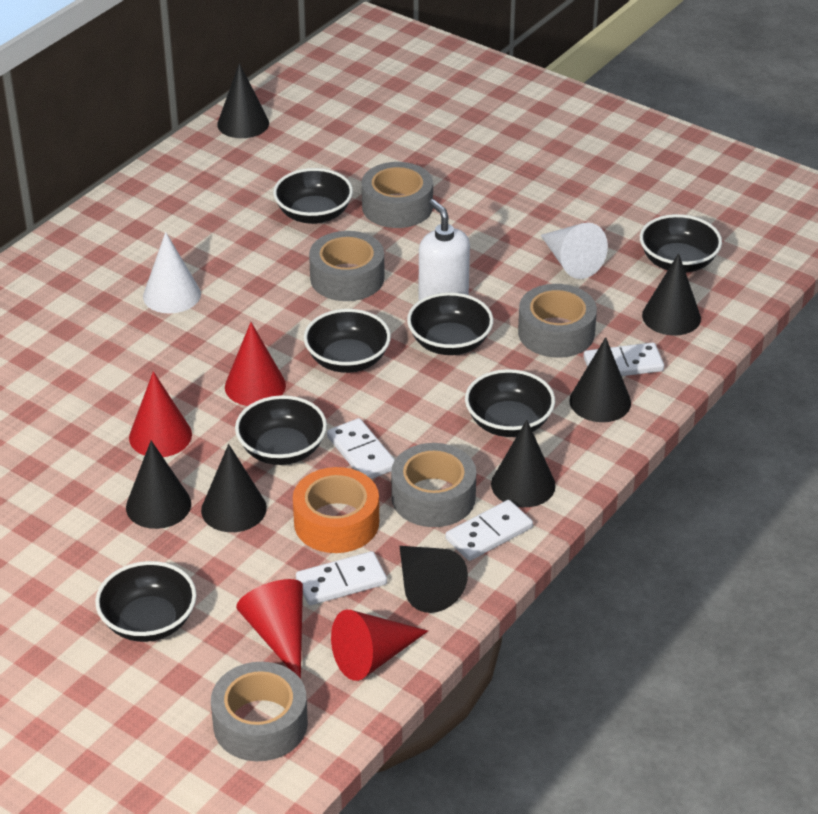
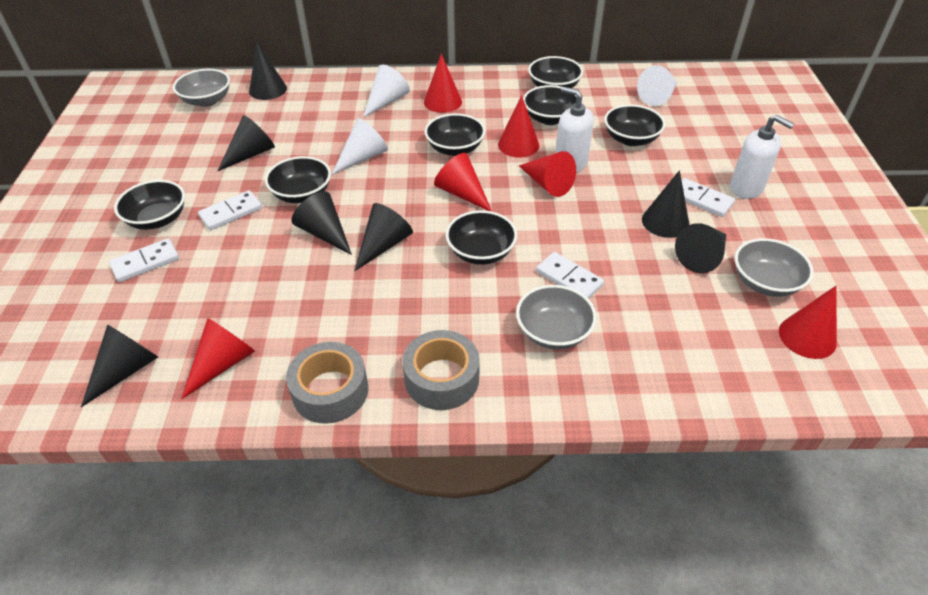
grey bowl: none = 0 -> [173,69,230,107] [516,285,597,349] [735,238,814,297] = 3
grey tape: [211,662,308,761] [309,231,385,301] [362,162,433,228] [391,443,476,527] [518,284,597,358] = 5 -> [286,342,368,424] [403,330,480,410] = 2
orange tape: [293,467,379,553] = 1 -> none = 0
red cone: [129,371,192,457] [225,322,286,406] [236,579,303,679] [331,610,428,681] = 4 -> [181,318,255,399] [424,54,462,113] [434,153,492,211] [498,95,539,157] [519,151,576,197] [779,286,837,359] = 6
white cone: [143,232,201,313] [541,223,608,279] = 2 -> [332,118,388,175] [363,65,410,118] [637,65,677,106] = 3
white soap dispenser: [419,199,470,300] = 1 -> [555,87,594,173] [730,115,794,199] = 2

